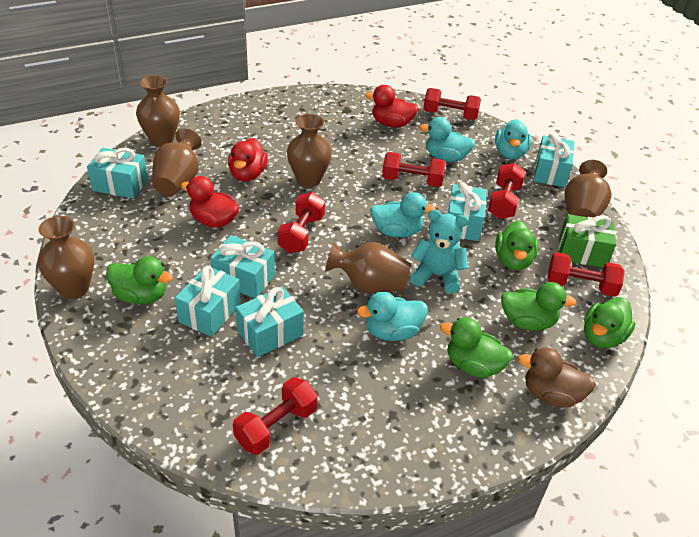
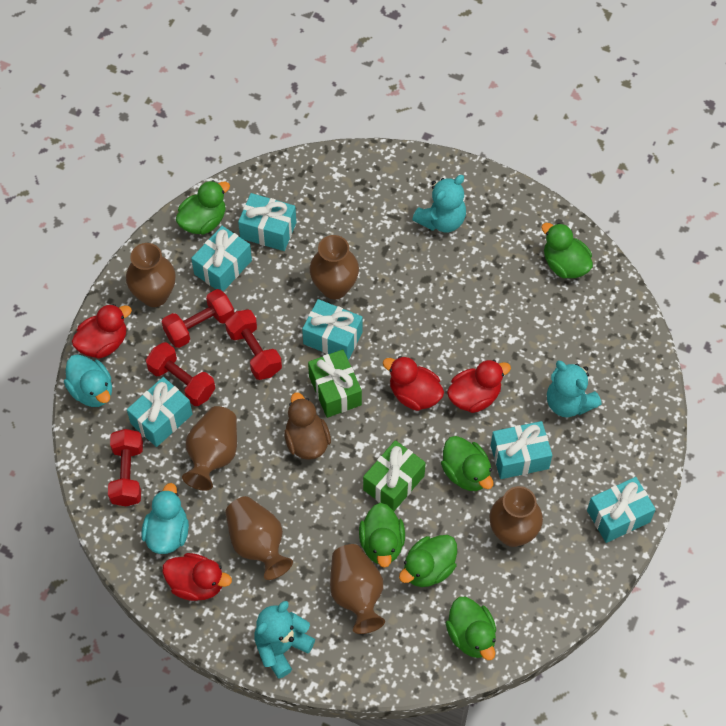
green duck: [106,256,173,304] [440,318,513,378] [495,220,538,270] [501,282,577,331] [584,297,635,348] = 5 -> [176,180,230,235] [359,502,405,568] [399,535,457,587] [441,436,493,491] [446,597,496,660] [541,223,593,278] = 6
green gift: [559,214,616,268] = 1 -> [308,349,362,418] [363,440,426,511] = 2
red duck: [181,176,239,228] [228,138,268,181] [365,85,419,127] = 3 -> [72,304,132,359] [162,553,232,601] [383,356,444,411] [447,360,511,413] = 4
red dumbbell: [233,377,317,455] [277,192,325,253] [382,152,446,187] [423,88,481,120] [488,163,526,219] [547,252,625,297] = 6 -> [108,429,143,506] [146,342,215,406] [162,289,234,348] [225,309,282,380] = 4
turquoise duck: [357,292,428,341] [370,192,436,238] [419,117,475,162] [495,119,532,159] = 4 -> [64,354,112,407] [141,483,189,554] = 2
turquoise teddy bear: [410,209,468,293] = 1 -> [254,601,315,679] [412,175,466,232] [547,361,602,417] = 3

